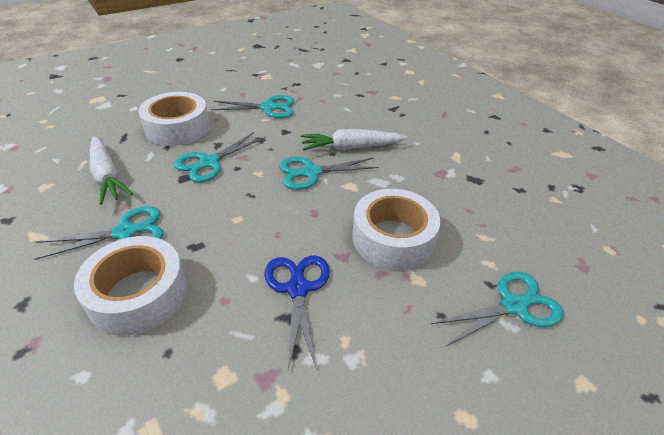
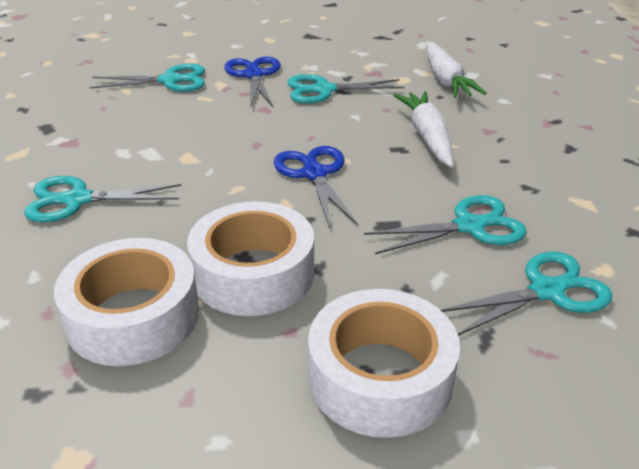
blue scissors: [264,255,330,370] = 1 -> [224,57,281,107] [274,146,358,228] = 2

